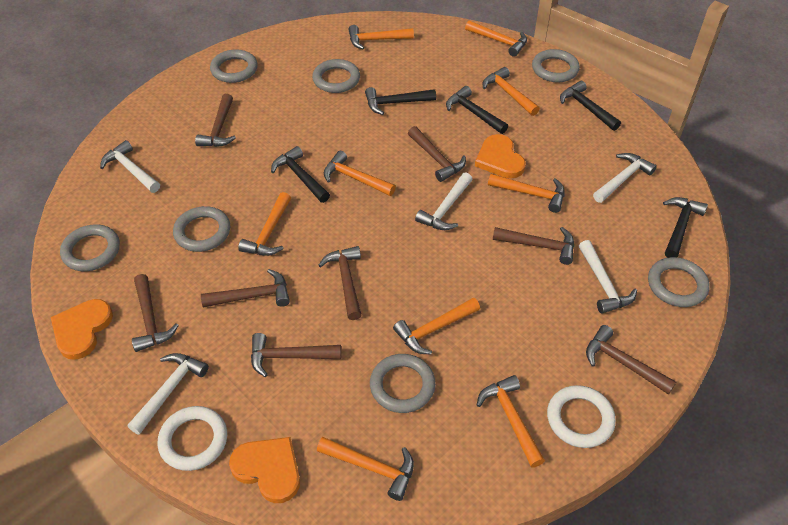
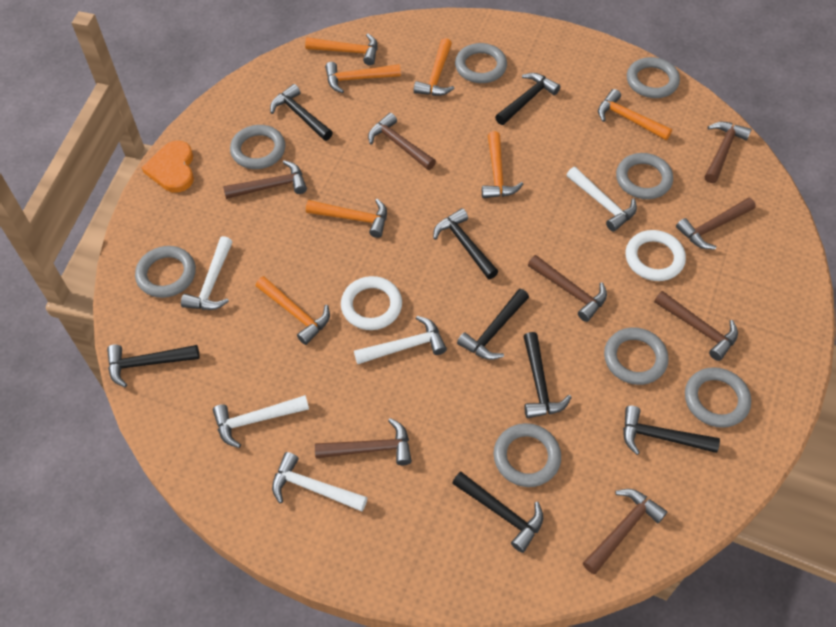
black hammer: [271,146,330,203] [365,87,436,115] [446,86,508,134] [560,81,621,131] [663,197,708,258] = 5 -> [107,344,199,388] [270,84,333,141] [433,208,498,279] [452,471,543,553] [457,289,529,360] [495,73,561,125] [523,332,572,418] [623,406,720,455] = 8
grey ring: [60,224,120,271] [173,206,230,252] [210,49,258,83] [312,59,360,93] [370,354,436,413] [532,49,580,82] [648,257,709,307] = 7 -> [135,246,196,298] [230,125,286,169] [455,43,507,83] [494,423,561,487] [604,327,669,385] [616,153,673,199] [627,57,680,98] [685,367,751,428] = 8
orange hammer: [238,192,291,256] [317,437,414,501] [324,151,396,196] [348,25,414,49] [393,298,480,355] [465,21,527,57] [477,375,545,468] [483,67,540,116] [488,174,565,213] = 9 -> [256,276,330,345] [305,33,377,65] [306,198,387,238] [325,62,401,93] [414,38,455,96] [482,131,523,198] [598,89,672,140] = 7
orange heart: [51,299,113,360] [229,437,300,503] [475,134,526,178] = 3 -> [142,141,194,193] = 1

